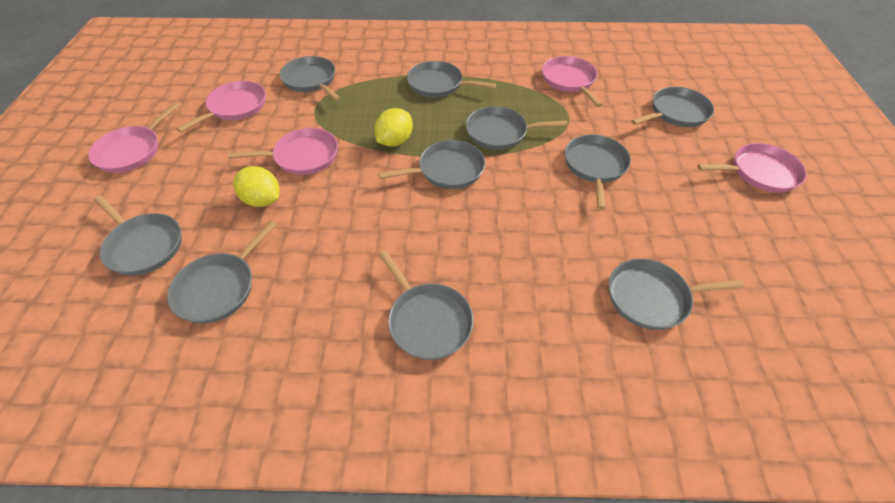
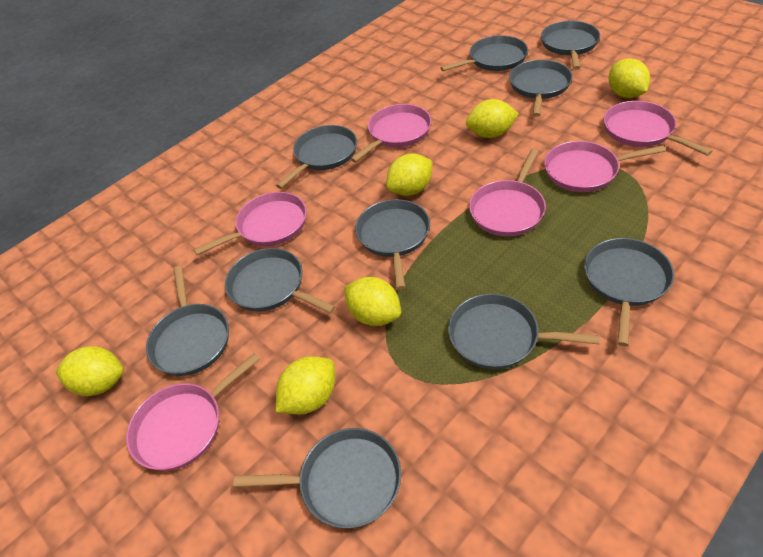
pink pan: [88,102,180,173] [177,81,266,132] [228,128,338,175] [542,56,602,107] [698,143,807,193] = 5 -> [126,353,260,471] [194,192,307,255] [350,104,431,162] [469,149,546,236] [544,141,666,192] [604,101,712,156] = 6
yellow lemon: [233,166,280,207] [374,108,413,146] = 2 -> [55,346,124,396] [276,356,335,414] [344,277,401,326] [386,154,432,196] [466,99,519,138] [609,58,650,98] = 6

